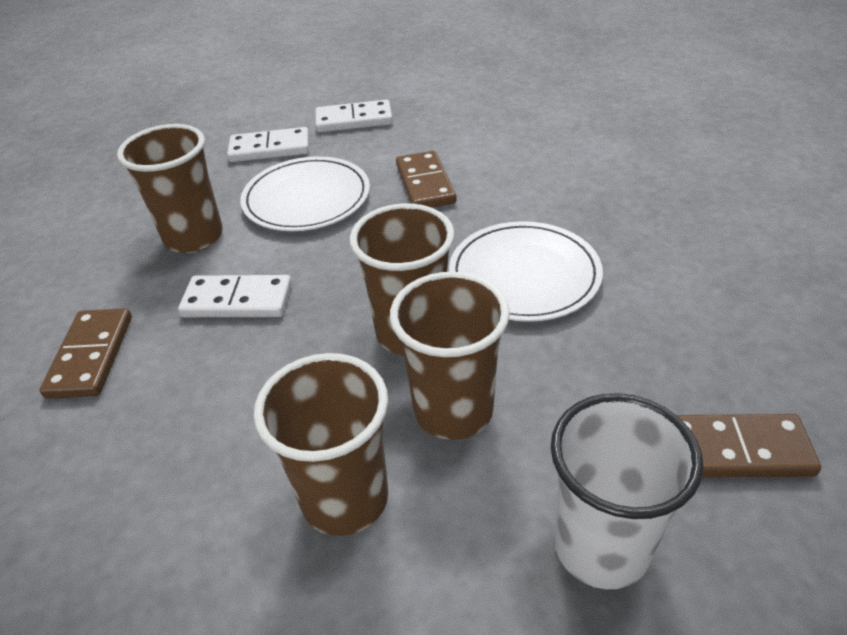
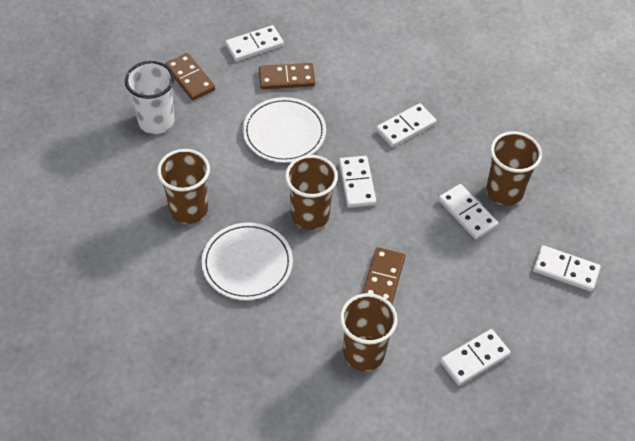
white domino: [178,275,292,317] [227,127,309,162] [315,100,393,132] = 3 -> [225,25,284,61] [339,156,376,208] [376,103,436,147] [438,184,498,239] [440,329,511,385] [533,245,601,292] = 6

